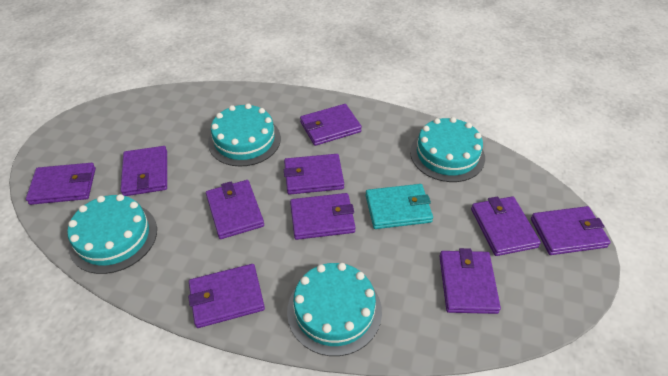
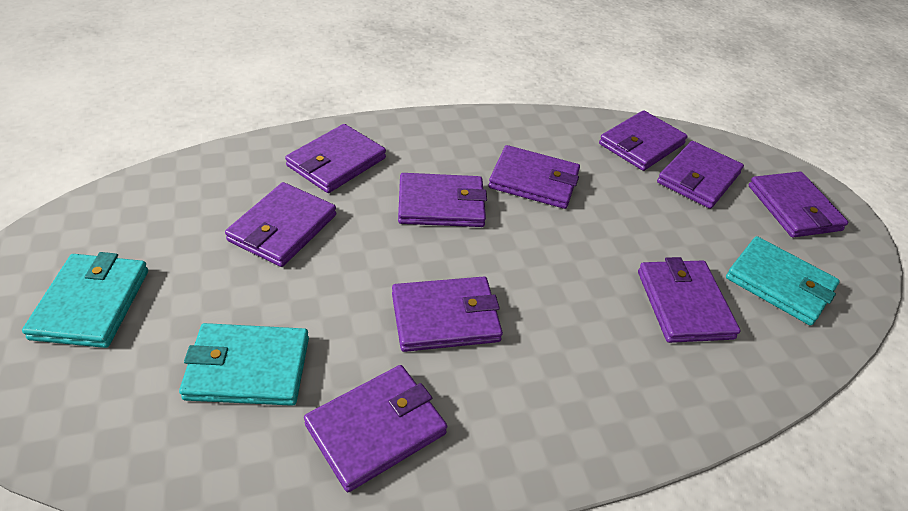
turquoise cake: [68,194,157,274] [208,103,281,166] [287,263,382,356] [410,117,485,182] = 4 -> none = 0
turquoise wallet: [366,184,433,229] = 1 -> [22,252,148,348] [179,323,309,406] [726,236,840,326] = 3

